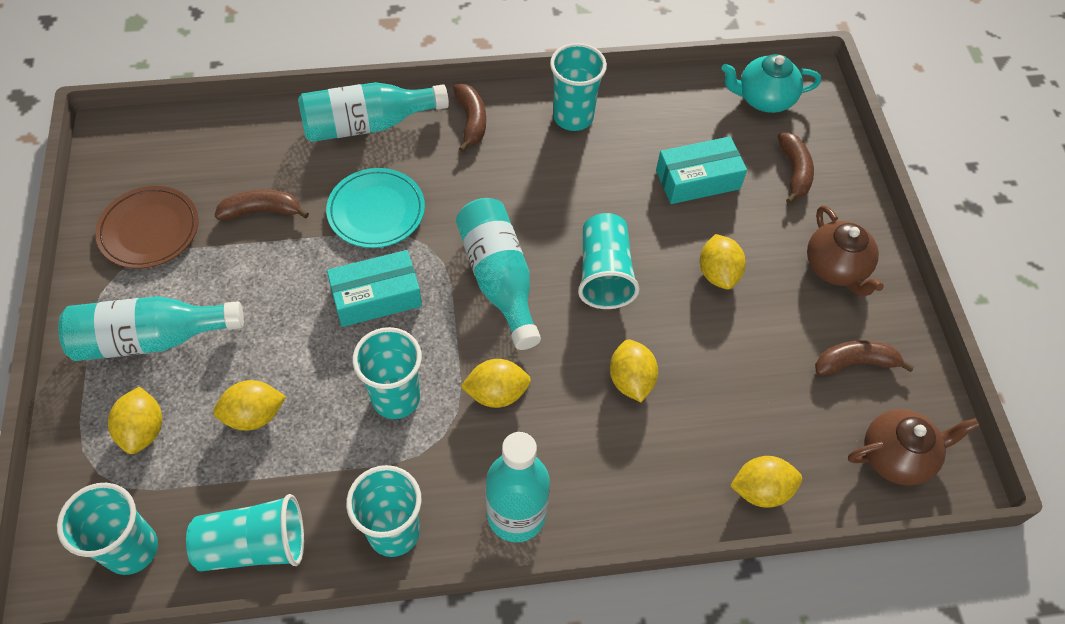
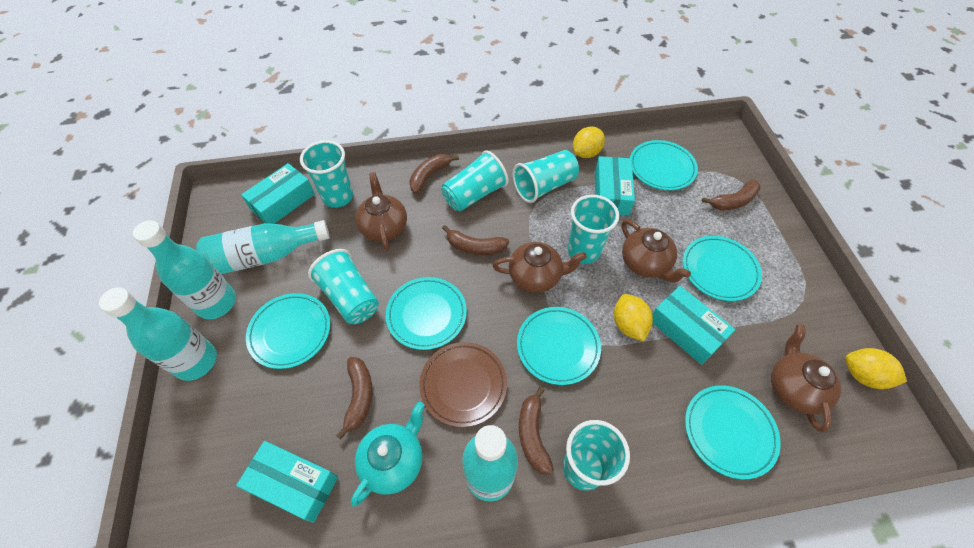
brown banana: [214,190,309,220] [453,84,486,152] [778,133,814,204] [815,340,915,376] = 4 -> [336,357,372,440] [409,154,459,194] [442,225,509,255] [519,387,554,475] [702,179,760,210] = 5
brown teapot: [807,205,884,297] [848,409,980,486] = 2 -> [355,172,407,251] [493,242,587,293] [622,220,691,283] [771,324,841,432] = 4
turquoise box: [327,250,422,327] [656,136,747,204] = 2 -> [236,441,338,523] [241,163,315,224] [595,156,635,215] [652,286,735,365] = 4
turquoise plate: [326,168,425,248] = 1 -> [246,293,330,369] [386,277,467,350] [517,307,601,385] [630,140,698,190] [683,236,762,301] [685,385,781,479] = 6
yellow lemon: [108,387,162,454] [213,380,286,431] [460,359,531,408] [610,340,658,402] [700,234,746,290] [730,456,802,508] = 6 -> [573,126,605,158] [614,294,653,342] [845,348,907,389] = 3

